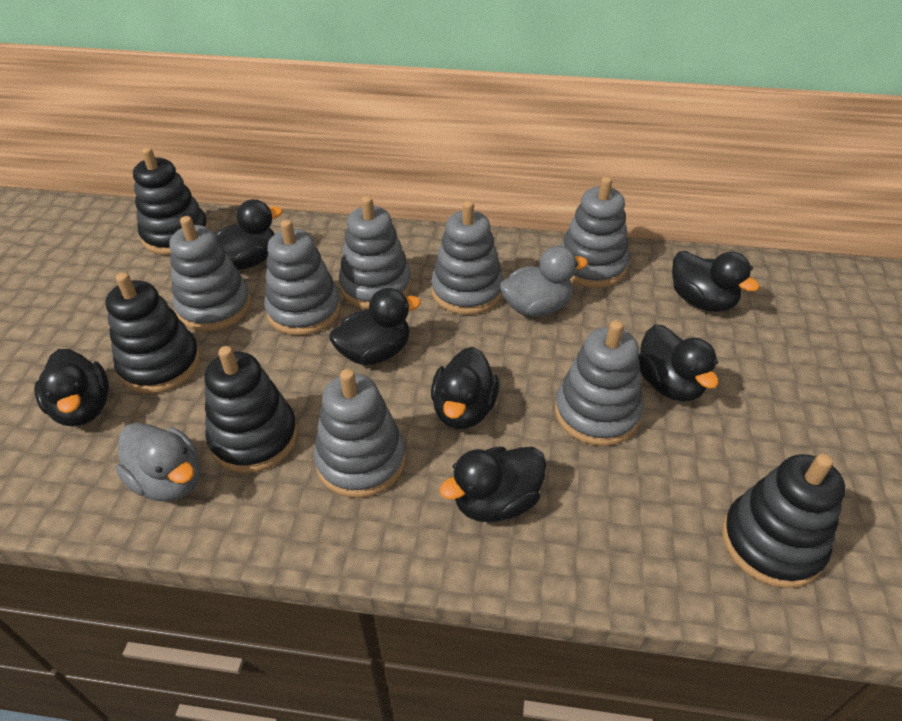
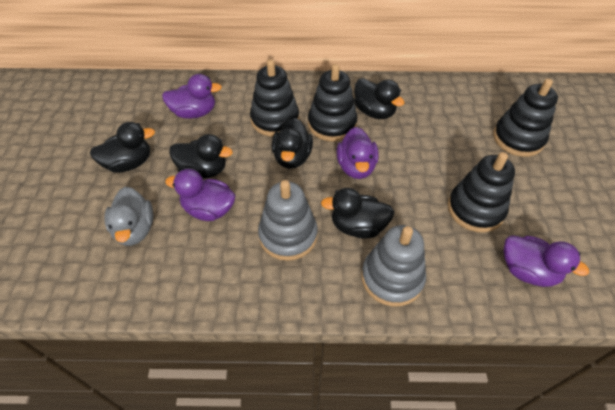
black duck: [34,349,109,426] [216,199,283,270] [329,288,421,365] [431,347,499,429] [440,447,546,522] [638,324,719,401] [672,251,760,312] = 7 -> [90,122,155,173] [169,134,233,179] [272,118,313,169] [321,188,394,239] [354,78,404,119] = 5
grey duck: [115,423,200,501] [500,246,588,317] = 2 -> [104,187,153,246] = 1
grey stacking toy: [169,216,251,331] [264,220,341,335] [314,369,406,498] [339,196,412,309] [431,201,504,315] [555,320,643,446] [561,176,629,288] = 7 -> [258,180,318,261] [361,225,426,306] = 2
purple duck: none = 0 -> [162,74,222,119] [165,169,235,221] [337,127,379,179] [503,235,589,287] = 4

